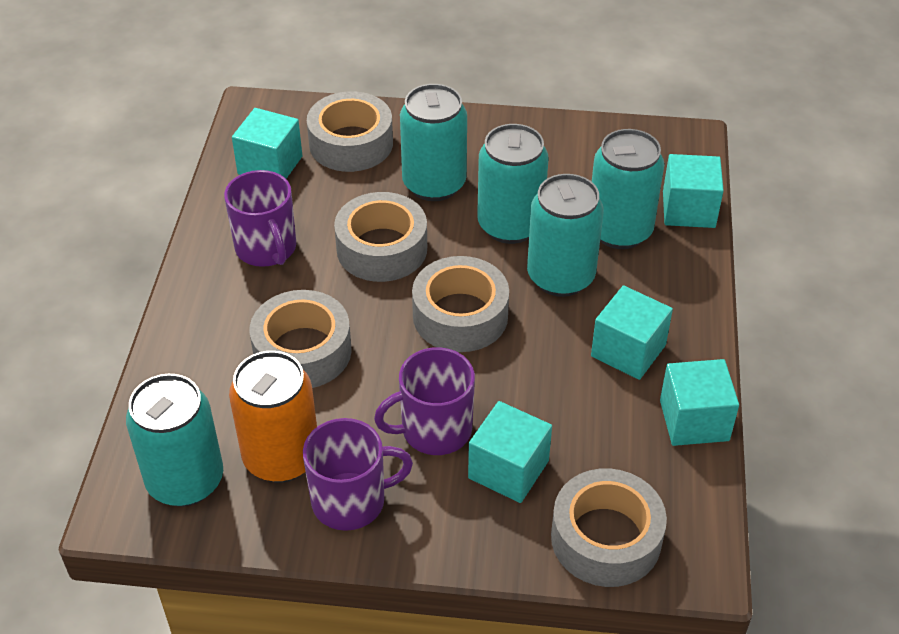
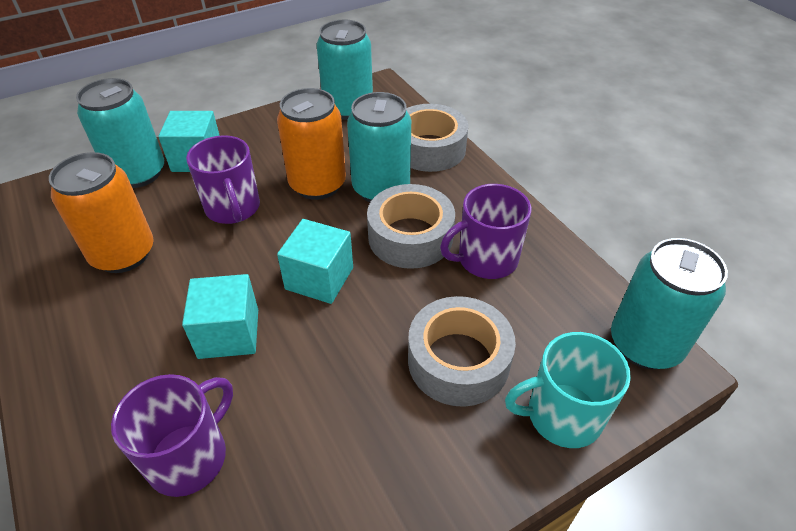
grey tape: [250,290,352,388] [307,91,393,172] [334,192,427,282] [412,256,509,352] [551,468,667,587] = 5 -> [367,184,455,269] [406,104,468,172] [408,296,516,407] = 3
orange can: [229,351,317,483] = 1 -> [49,152,153,273] [277,88,346,200] = 2
turquoise can: [126,374,223,507] [400,84,467,201] [477,124,549,244] [527,174,604,297] [592,129,664,249] = 5 -> [76,78,164,188] [316,20,373,120] [347,92,411,202] [611,238,728,369] = 4
turquoise cube: [232,108,302,179] [468,401,552,503] [591,285,673,380] [660,359,739,446] [663,154,724,228] = 5 -> [158,111,220,172] [182,274,258,359] [277,219,353,304] = 3
turquoise mug: none = 0 -> [505,332,631,448] = 1

